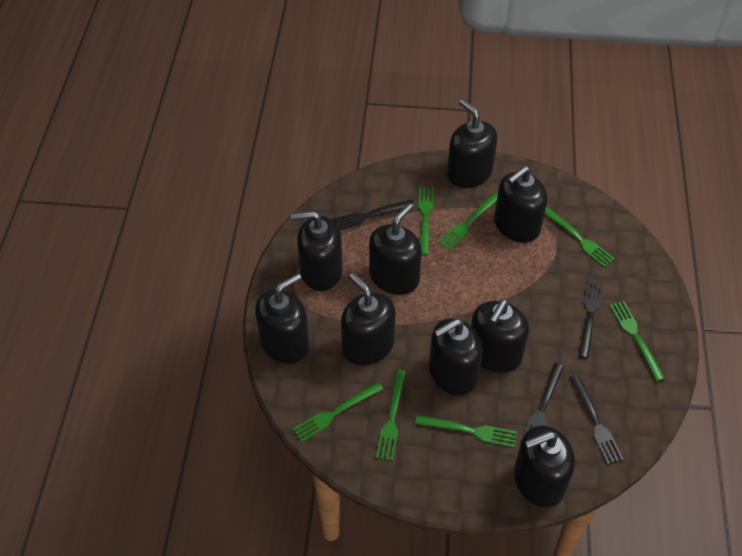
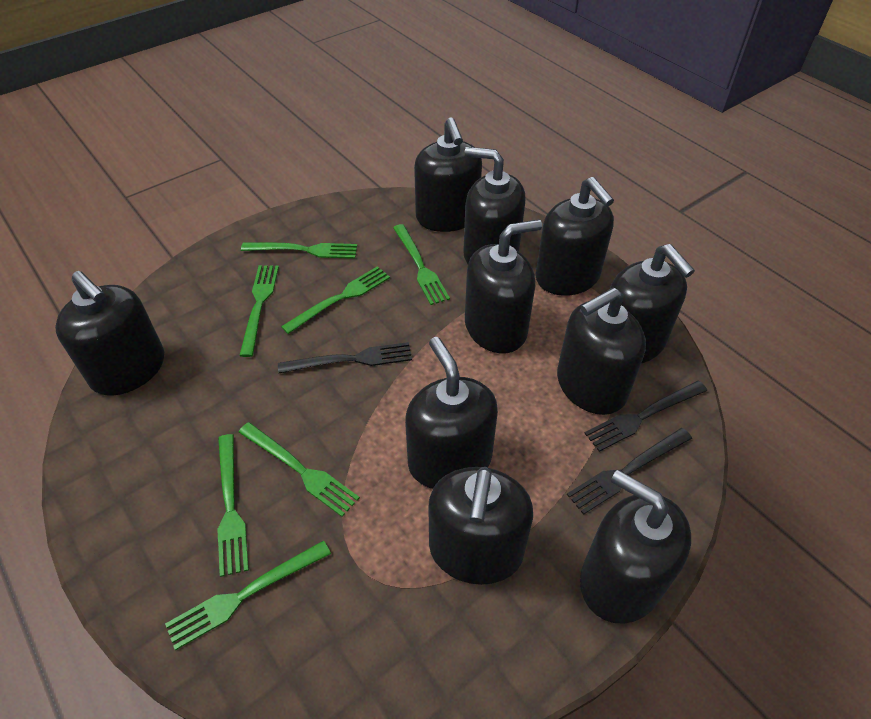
black fork: [331,199,415,230] [520,363,564,444] [569,374,624,465] [578,280,603,359] = 4 -> [278,342,412,373] [567,428,692,515] [584,381,707,452] = 3
black soap dispenser: [255,273,309,364] [291,211,343,291] [341,273,395,365] [369,203,422,295] [429,318,483,396] [447,99,497,188] [471,299,529,373] [494,166,547,243] [514,426,575,507] = 9 -> [55,271,164,396] [405,337,498,489] [414,117,482,232] [428,467,533,585] [463,147,525,264] [465,219,542,353] [535,177,614,296] [557,287,646,415] [580,470,691,624] [610,244,695,364] = 10

